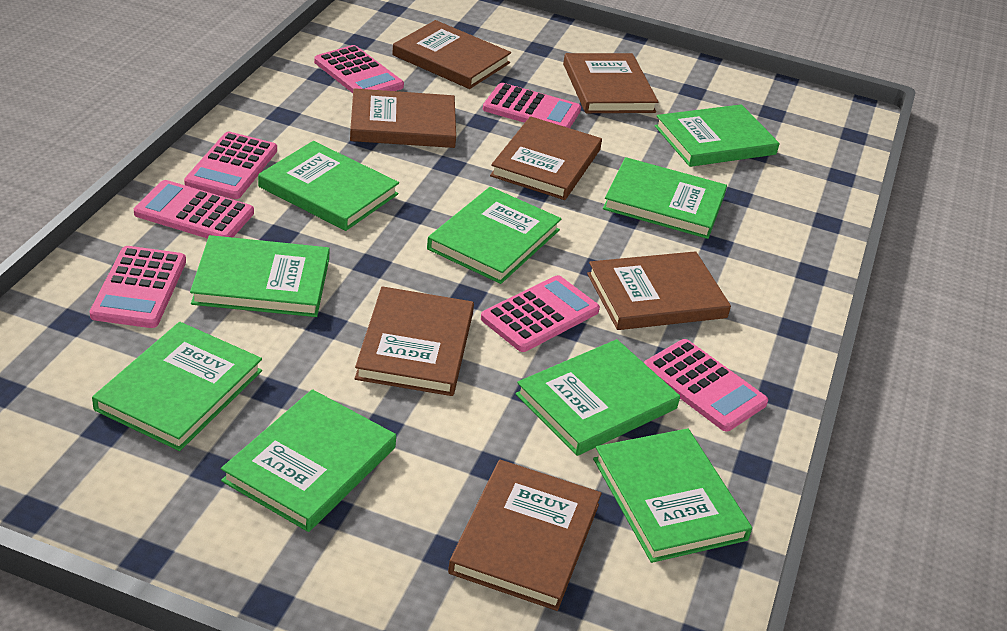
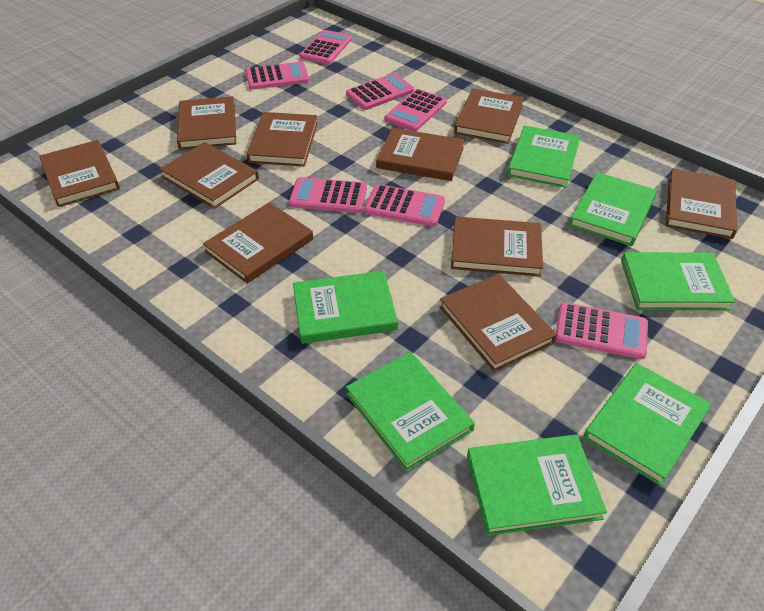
brown book: [350,88,456,148] [355,286,474,396] [392,20,511,89] [448,460,602,611] [490,116,602,200] [563,53,658,113] [587,251,731,330] = 7 -> [39,140,120,207] [160,142,259,209] [177,96,236,150] [203,202,313,284] [246,112,318,167] [376,128,465,181] [439,274,557,372] [451,217,543,277] [454,88,524,144] [666,169,737,239] = 10
green book: [92,322,262,451] [190,235,330,317] [221,389,396,532] [258,141,399,231] [427,187,562,284] [516,339,680,456] [593,428,752,563] [603,157,727,239] [655,104,780,167] = 9 -> [293,271,398,344] [346,352,475,472] [467,435,607,536] [507,126,580,188] [569,172,657,246] [583,363,712,486] [621,252,735,310] = 7

